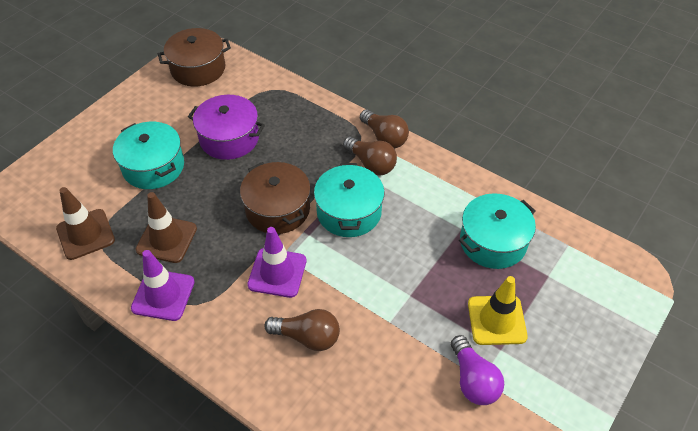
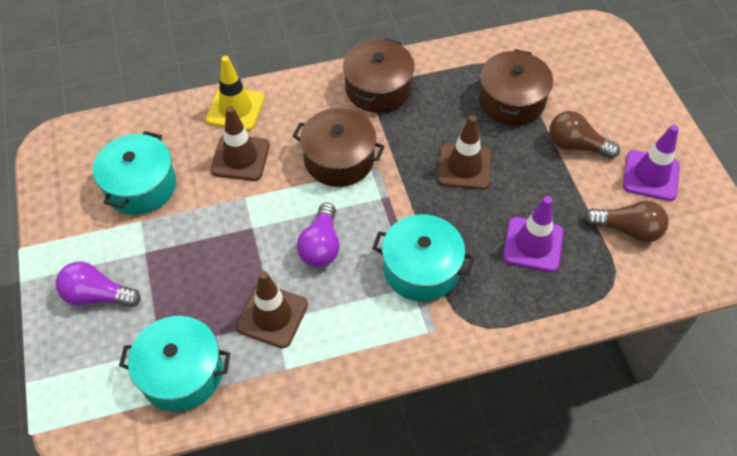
brown light bulb: [264,309,340,351] [343,137,397,175] [360,109,409,149] = 3 -> [549,111,620,159] [585,201,669,242] = 2
brown pot: [158,28,231,86] [240,162,311,234] = 2 -> [293,108,385,187] [343,38,415,113] [479,49,553,125] = 3
brown traffic cone: [56,187,115,260] [136,192,197,263] = 2 -> [210,106,270,181] [236,271,308,348] [437,115,492,190] = 3
purple light bulb: [451,335,504,405] = 1 -> [56,261,141,307] [297,202,339,267] = 2
purple pot: [188,95,265,160] = 1 -> none = 0

